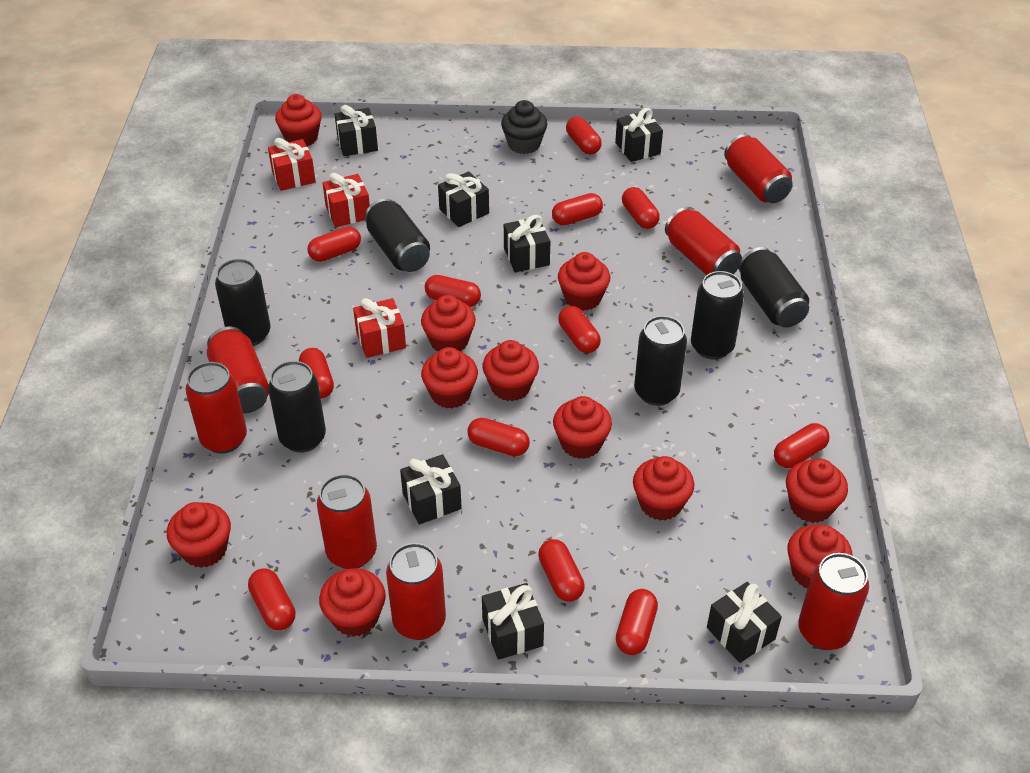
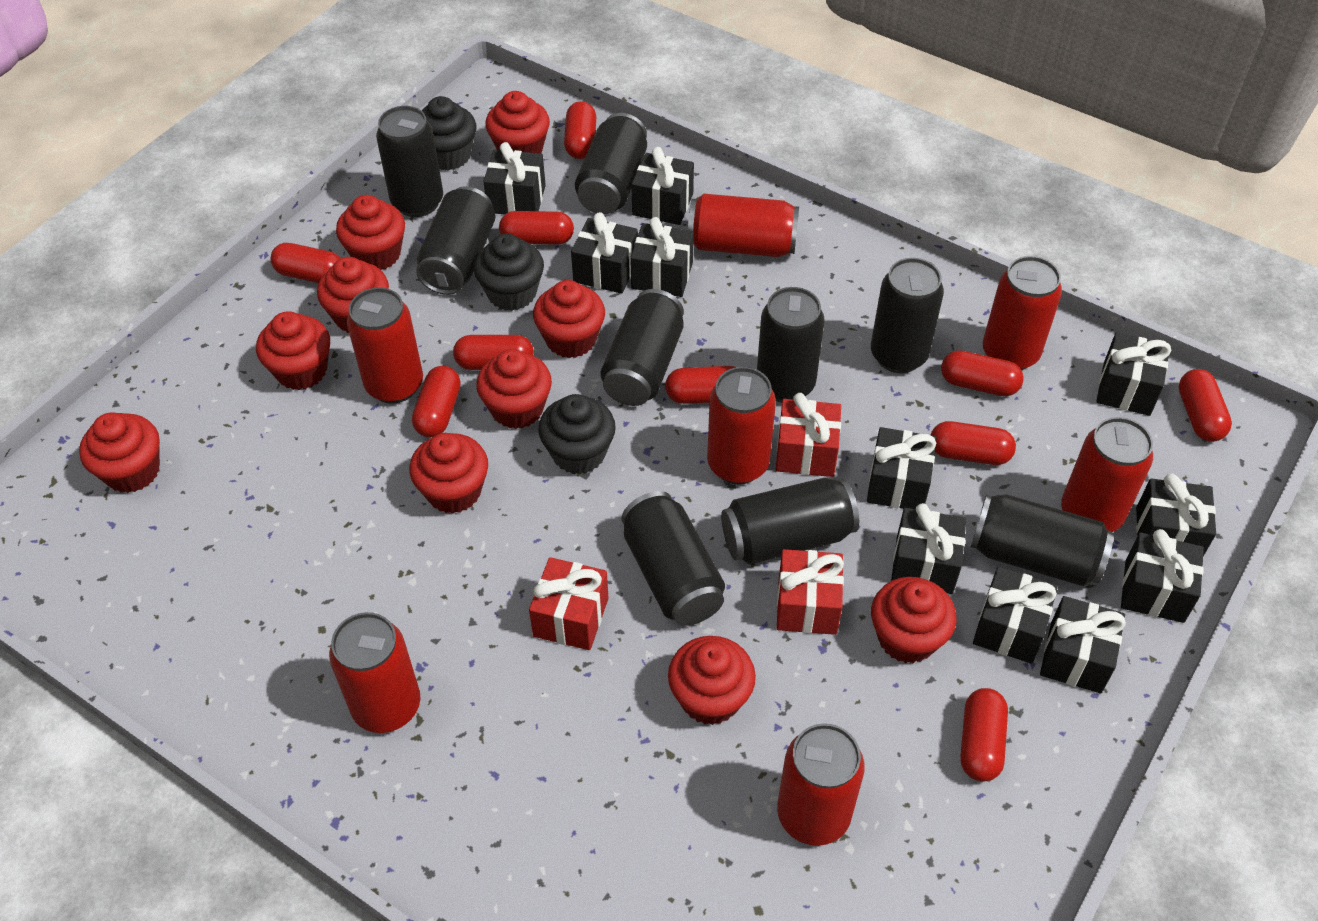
black can: [215,259,271,346] [268,361,326,453] [365,199,430,272] [634,316,687,406] [691,271,744,360] [738,247,809,327] = 6 -> [376,106,443,217] [416,186,496,295] [575,113,647,214] [601,289,684,406] [621,491,725,626] [721,478,859,564] [757,287,825,403] [871,258,944,373] [971,494,1114,586] = 9
black cupcake: [501,100,548,154] = 1 -> [422,96,476,171] [474,234,544,311] [538,394,616,475] = 3
black gift: [335,105,378,156] [400,454,462,525] [438,171,489,227] [482,583,544,660] [504,215,550,272] [615,108,663,162] [707,582,782,663] = 7 -> [483,142,546,214] [571,212,638,294] [630,217,694,297] [631,147,694,225] [867,427,936,509] [891,503,966,594] [973,566,1058,664] [1040,596,1126,694] [1096,332,1171,416] [1121,529,1204,623] [1136,474,1216,557] = 11
red capsule: [248,569,296,630] [299,348,334,399] [308,226,361,262] [425,275,481,307] [467,418,530,456] [538,539,585,602] [552,193,603,226] [558,306,601,353] [566,116,602,155] [616,589,658,655] [622,187,660,229] [774,423,829,468] = 12 -> [271,243,341,283] [412,366,461,438] [453,335,534,370] [499,211,574,245] [564,101,596,159] [665,366,736,404] [931,421,1016,465] [941,350,1024,396] [961,688,1008,781] [1179,369,1232,442] = 10
red cupcake: [167,502,231,568] [275,94,322,147] [319,568,386,637] [421,295,476,352] [421,347,478,408] [483,340,539,401] [553,396,612,459] [558,252,610,311] [633,456,694,521] [786,458,848,523] [787,525,852,588] = 11 -> [79,412,160,493] [256,311,330,390] [317,257,389,333] [336,195,405,270] [409,433,488,514] [476,349,552,429] [485,91,550,154] [533,280,605,358] [668,636,756,725] [871,577,957,663] = 10

